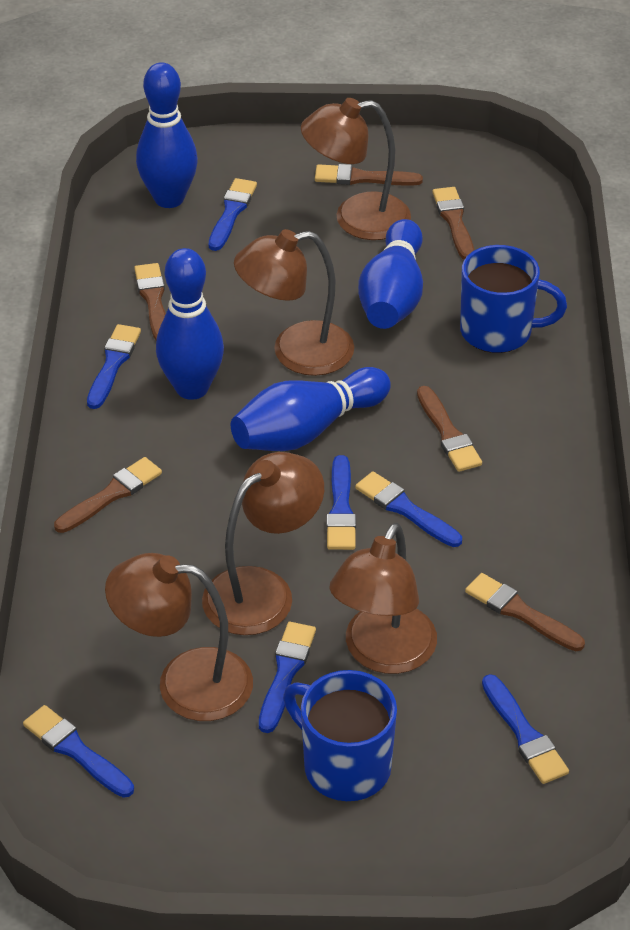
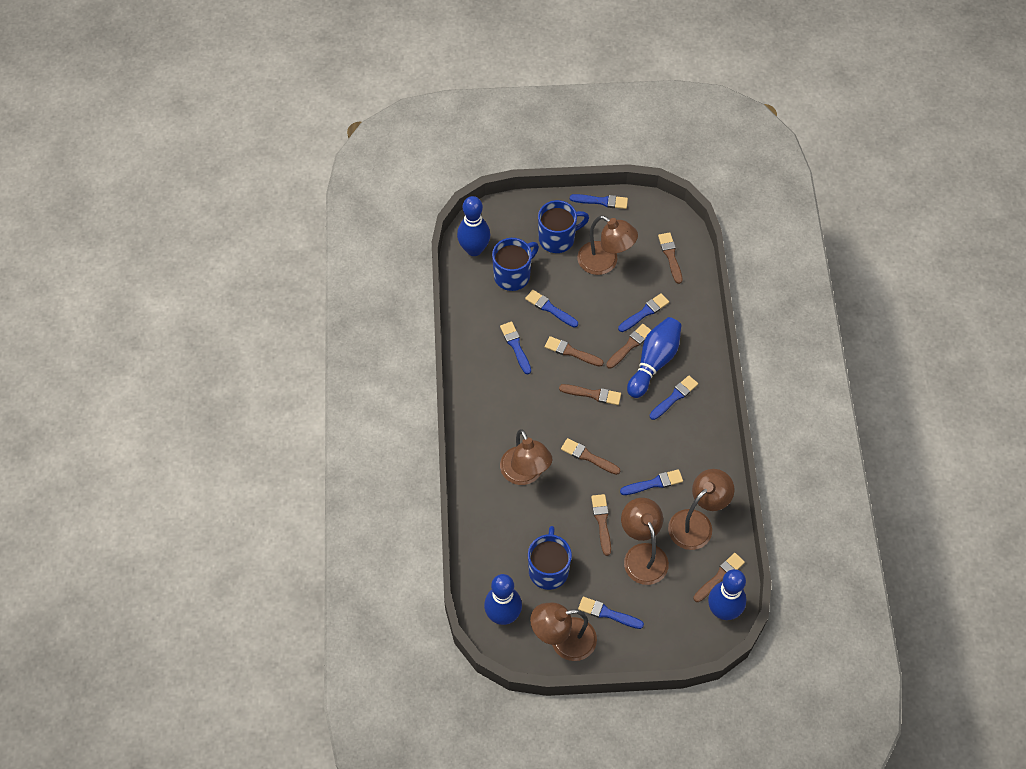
blue mug: [283,670,397,801] [460,245,567,353] = 2 -> [492,238,539,291] [528,526,572,590] [538,200,589,253] = 3
brown brush: [54,457,162,533] [134,263,166,340] [315,164,423,186] [417,386,482,472] [432,187,474,260] [465,573,585,651] = 6 -> [545,336,604,367] [559,384,621,405] [561,438,620,475] [591,494,611,556] [606,324,651,368] [658,232,682,284] [693,553,745,602] = 7

